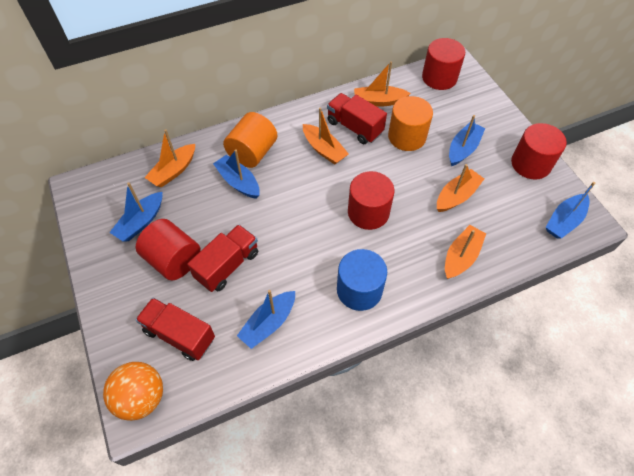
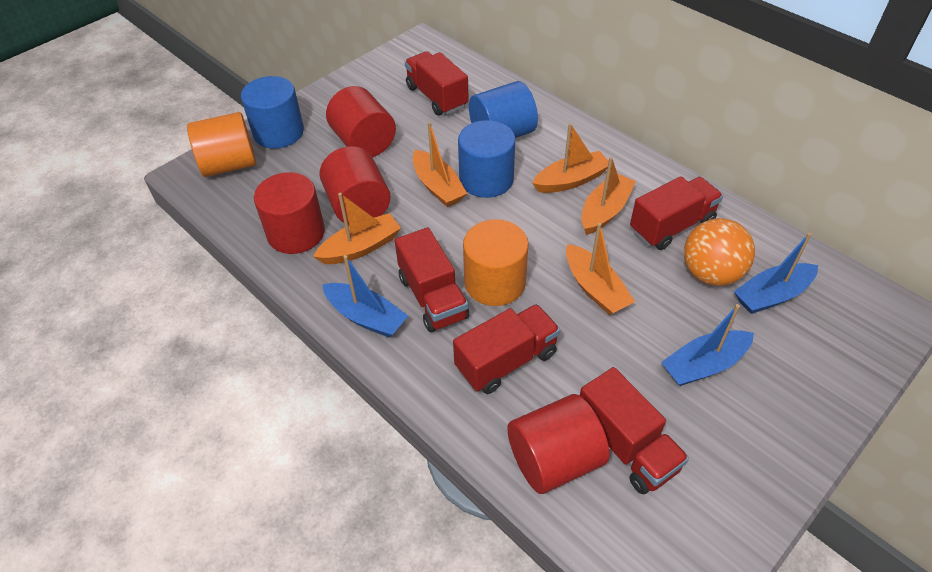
blue boat: [109,182,162,242] [213,149,260,199] [237,290,295,349] [449,115,485,166] [546,182,595,238] = 5 -> [322,255,408,338] [661,304,754,386] [734,233,818,314] = 3
blue cylinder: [337,249,387,311] = 1 -> [241,76,304,149] [458,120,515,198] [469,81,538,138] = 3
red truck: [136,298,215,361] [187,224,258,292] [327,93,387,144] = 3 -> [395,227,469,332] [405,51,469,116] [453,304,560,394] [580,367,689,494] [630,176,723,250] = 5

